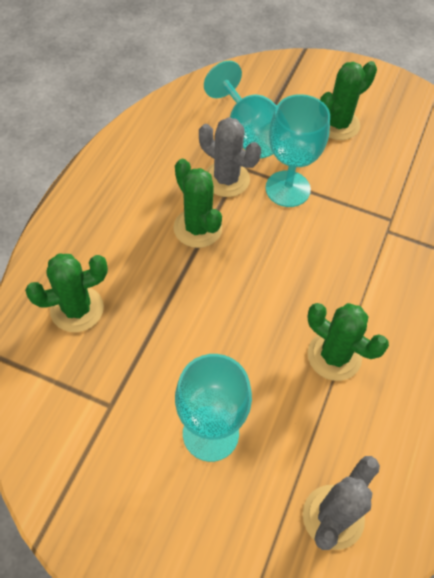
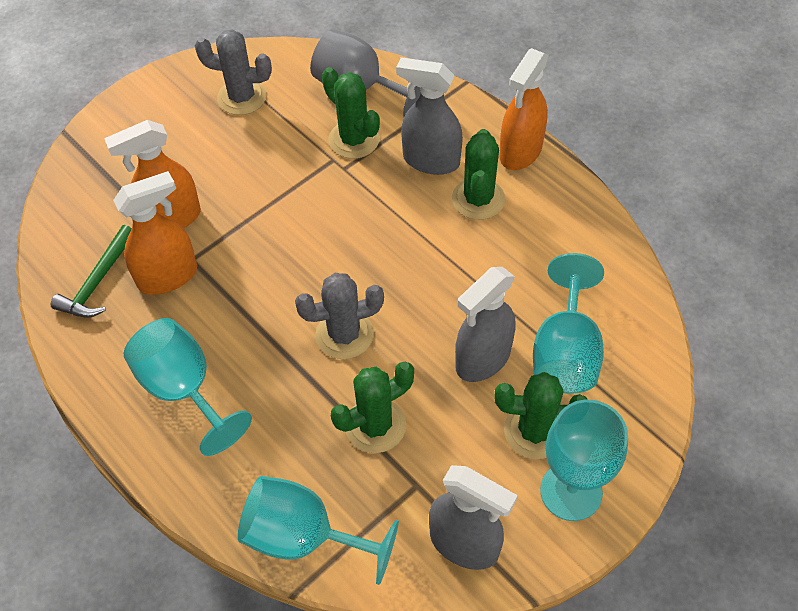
green hammer: none = 0 -> [51,225,132,318] = 1
grey goblet: none = 0 -> [310,29,421,117] = 1
grey spray bottle: none = 0 -> [396,57,463,175] [429,465,518,570] [455,267,516,382] = 3
orange spray bottle: none = 0 -> [104,120,201,228] [113,171,197,295] [499,48,549,170] = 3
turquoise goblet: [175,354,252,462] [204,61,277,159] [266,94,330,207] = 3 -> [124,318,252,456] [238,476,399,585] [533,253,604,394] [540,400,628,521] = 4

